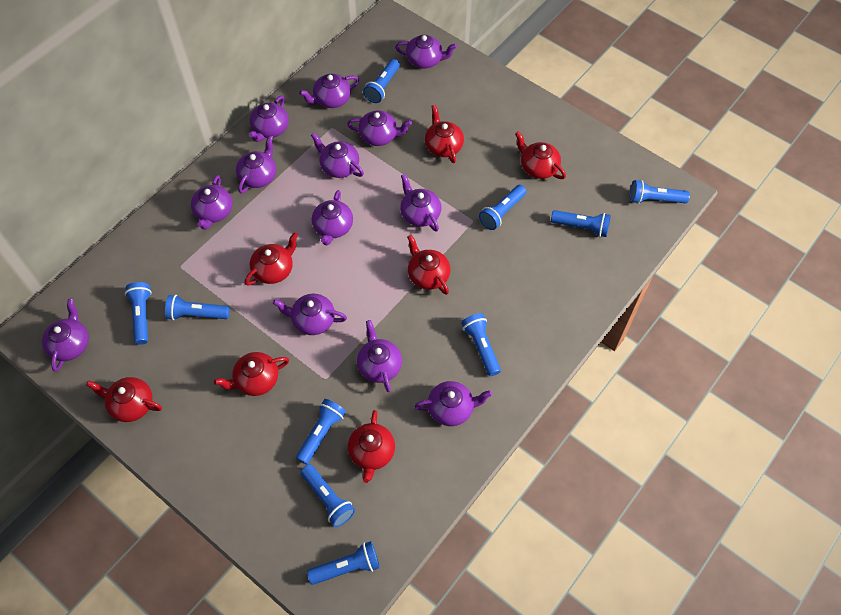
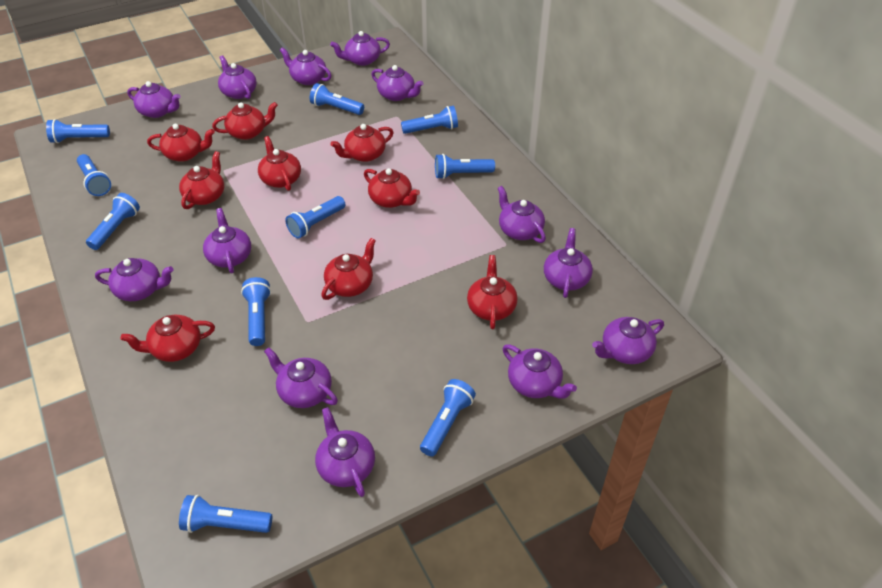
red teapot: [86,377,162,422] [214,352,289,396] [244,232,298,286] [348,410,395,483] [407,235,450,295] [425,105,464,163] [515,131,566,179] = 7 -> [121,315,215,362] [147,124,215,162] [179,151,224,209] [212,102,278,140] [258,136,301,191] [321,238,376,300] [330,124,394,162] [364,168,420,208] [467,255,518,329] = 9

